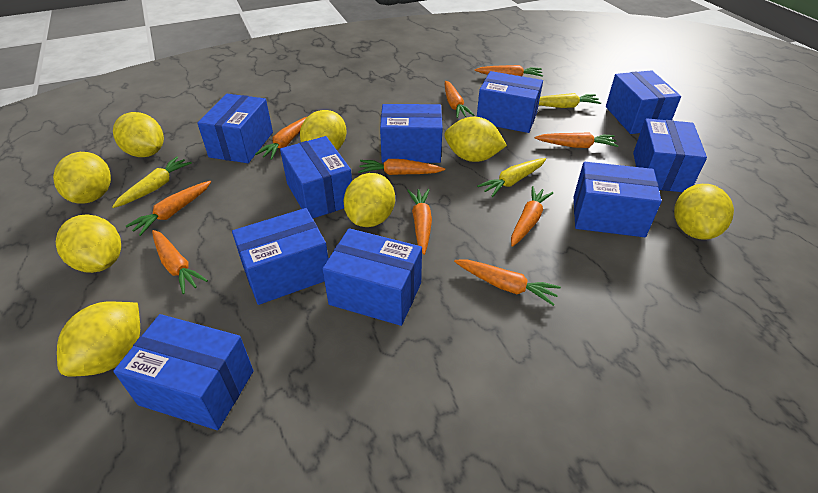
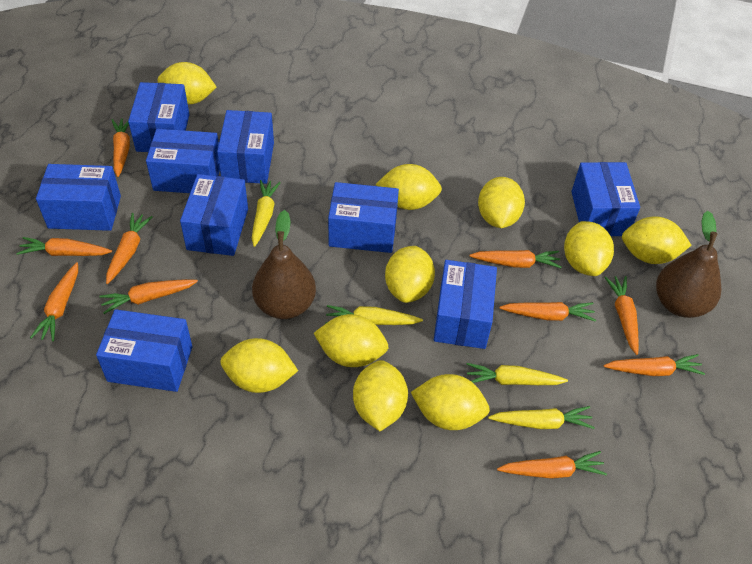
blue box: [113,314,254,430] [197,94,273,163] [232,208,328,305] [280,136,352,218] [323,228,422,326] [380,104,443,163] [477,71,543,133] [573,162,662,237] [606,70,681,134] [633,118,707,192] = 10 -> [36,164,121,231] [96,309,192,392] [128,82,190,152] [146,129,220,193] [180,174,248,256] [217,110,274,184] [328,182,399,253] [434,260,497,349] [571,162,640,236] = 9
brown pear: none = 0 -> [252,210,316,319] [656,211,721,318] = 2
yellow carrot: [112,156,192,208] [477,158,546,197] [539,93,601,108] = 3 -> [252,180,281,247] [325,305,423,325] [466,363,568,385] [488,406,595,429] = 4
yellow lemon: [53,152,111,204] [56,215,121,273] [57,302,140,377] [113,112,164,157] [300,110,347,150] [344,173,395,227] [444,117,507,162] [674,184,734,240] = 8 -> [158,62,216,105] [220,338,298,393] [314,314,388,367] [353,360,408,431] [376,164,442,210] [385,246,435,303] [411,374,490,430] [478,177,525,228] [564,221,614,276] [622,216,691,264] = 10

